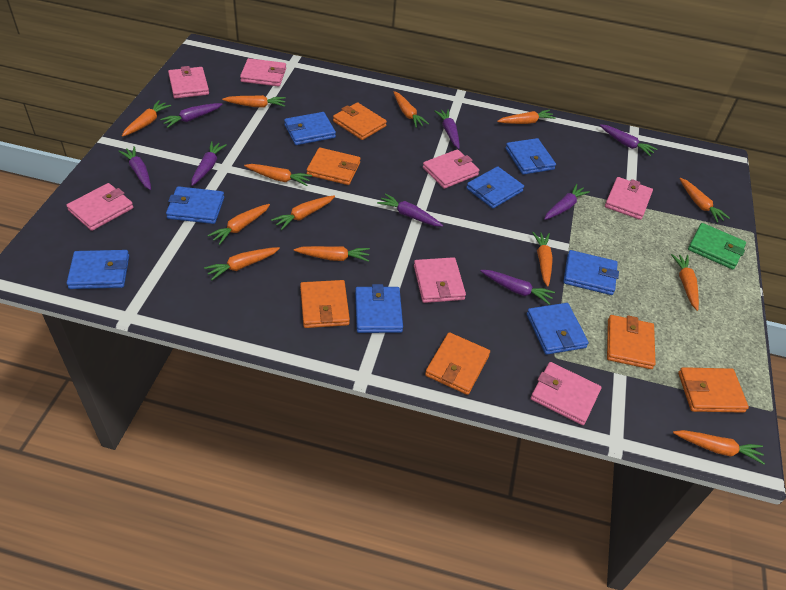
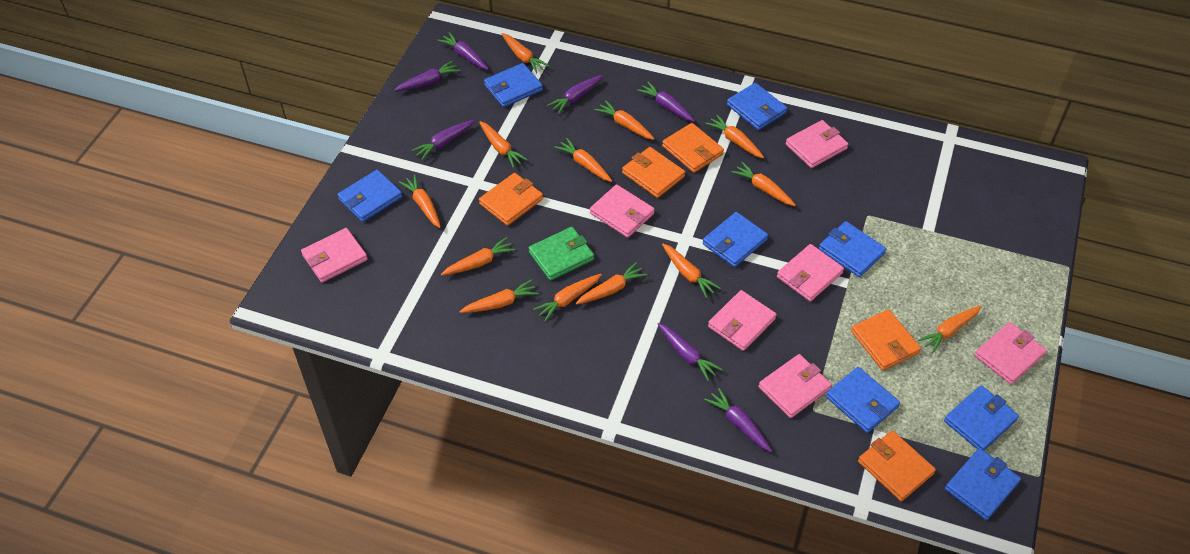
orange wallet: [300,280,350,328] [307,147,361,185] [333,102,387,140] [425,332,490,395] [607,315,656,369] [678,367,749,413] = 6 -> [479,173,543,226] [622,147,685,198] [662,123,724,173] [851,309,921,370] [858,430,936,501] = 5
purple carrot: [118,146,151,190] [160,103,222,128] [191,141,227,186] [377,193,443,227] [434,109,460,149] [481,270,555,305] [544,184,590,220] [600,124,657,156] = 8 -> [394,61,460,91] [412,120,474,160] [437,32,488,70] [547,75,603,114] [637,82,695,122] [658,323,723,381] [704,388,772,452] = 7

